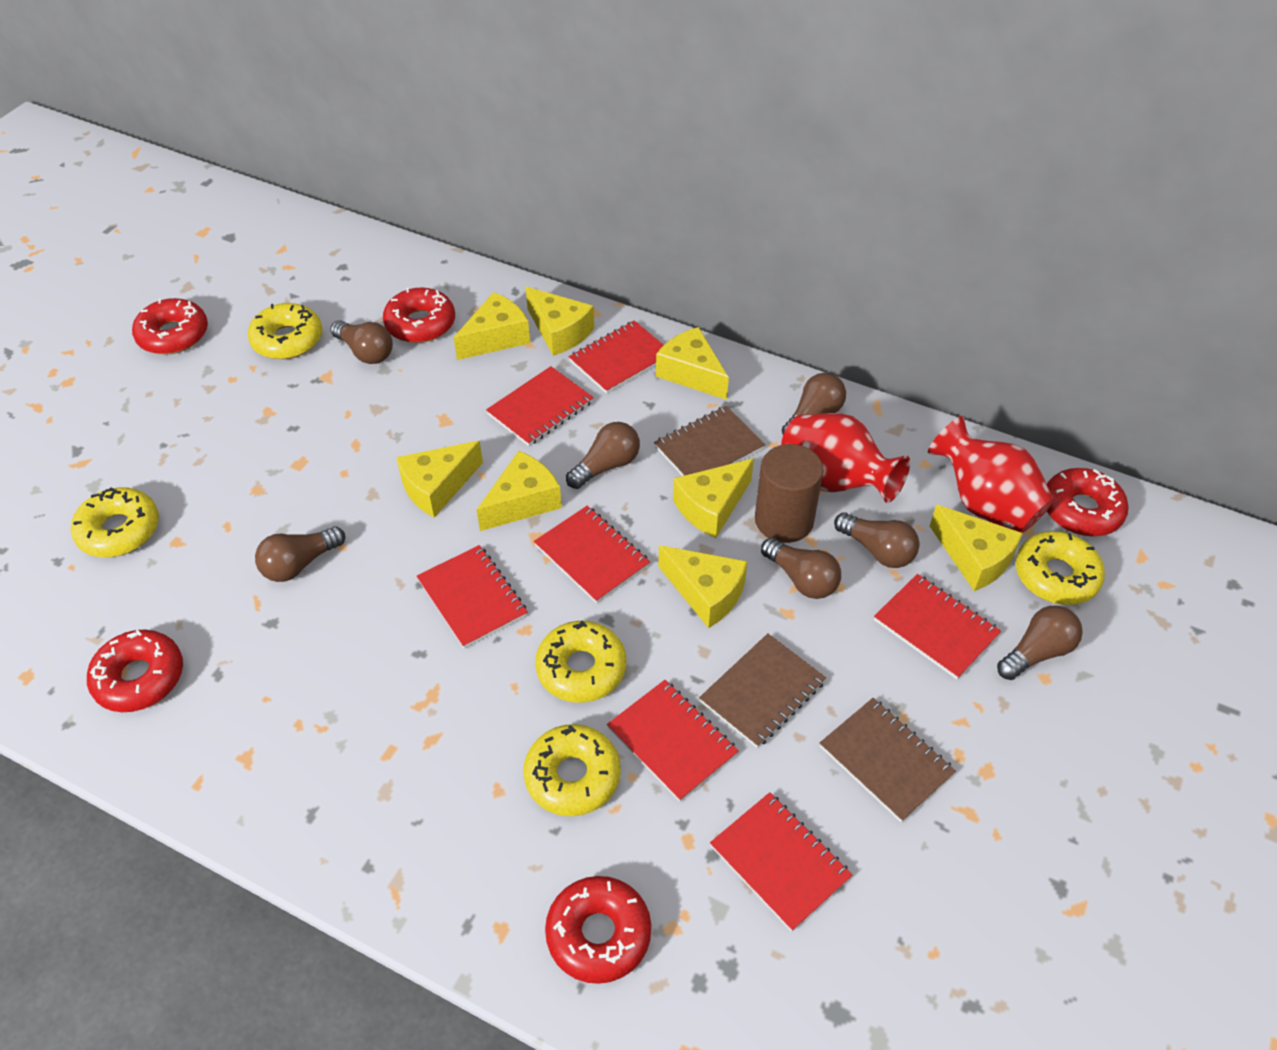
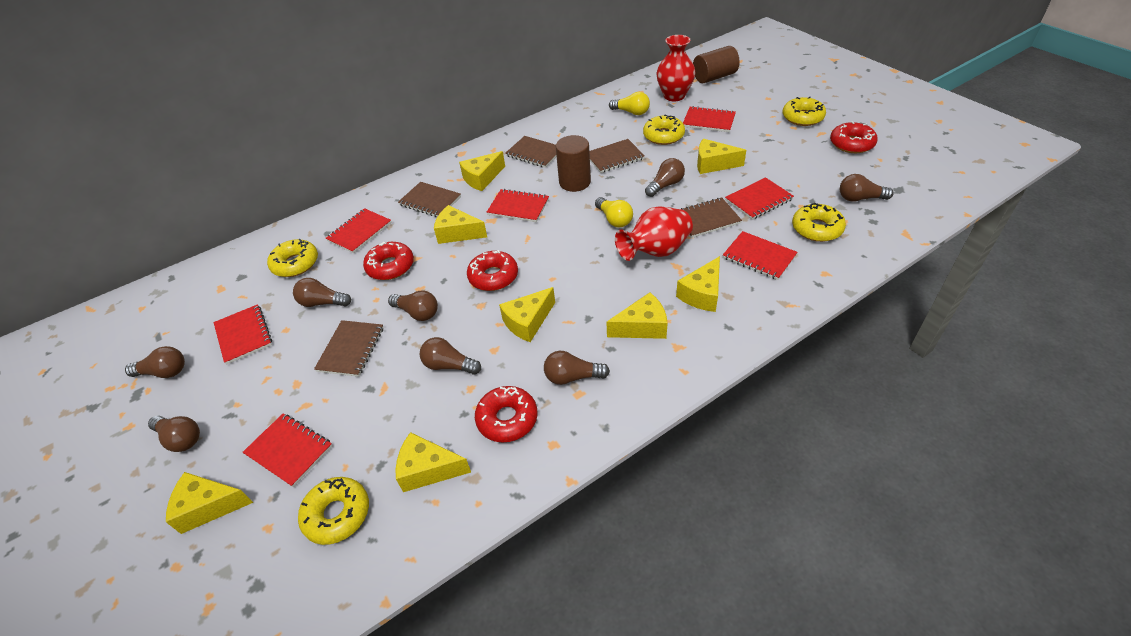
brown cylinder: [755,444,823,543] = 1 -> [556,135,591,192] [693,46,740,83] = 2
brown light bulb: [255,526,345,582] [330,320,393,364] [566,422,640,489] [761,538,841,599] [782,373,846,434] [834,512,920,568] [997,606,1083,680] = 7 -> [125,346,185,378] [148,416,200,452] [293,278,351,307] [388,290,438,321] [420,337,481,375] [544,351,610,385] [645,158,685,197] [840,174,893,202] = 8
brown notebook: [654,406,765,476] [699,633,826,748] [820,698,956,822] = 3 -> [314,320,384,377] [398,182,461,217] [505,136,557,168] [589,139,645,173] [681,197,742,238] = 5
red donut: [87,629,183,712] [132,298,208,354] [383,288,455,343] [545,876,651,984] [1047,468,1129,536] = 5 -> [363,242,414,280] [467,250,518,291] [475,386,537,442] [830,121,878,153] = 4
yellow light bulb: none = 0 -> [595,197,633,227] [609,92,650,115] = 2

